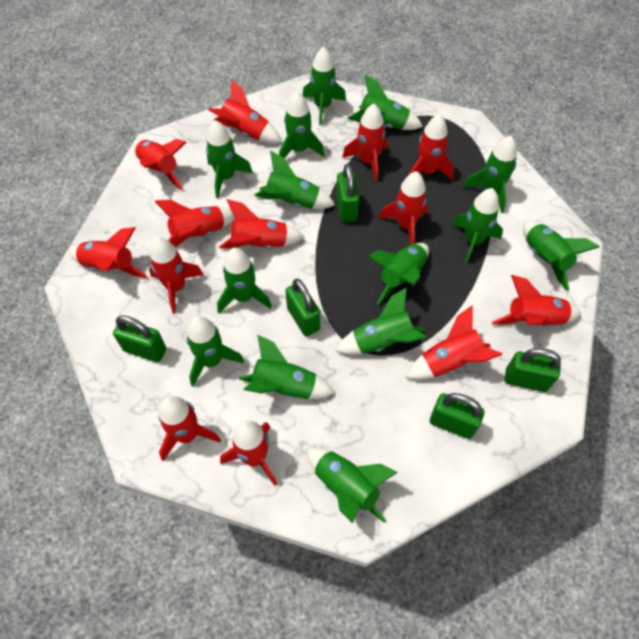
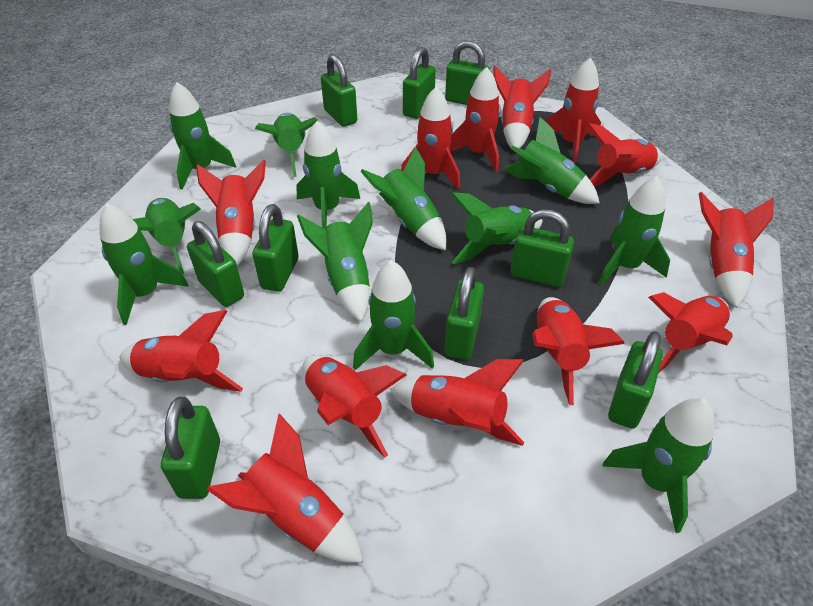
green padlock: [113,316,166,362] [285,279,320,336] [336,164,359,222] [430,393,484,439] [505,348,561,392] = 5 -> [161,397,220,499] [187,221,244,307] [252,204,299,292] [321,54,357,127] [403,47,436,119] [445,41,490,105] [445,267,484,360] [510,209,574,287] [608,331,663,429] = 9
green rocket: [186,316,244,386] [206,120,253,198] [217,248,272,313] [239,334,334,399] [254,151,335,209] [279,92,325,158] [303,47,346,125] [307,448,398,524] [336,287,426,354] [347,74,423,130] [367,243,429,305] [452,188,503,264] [463,136,517,213] [523,222,600,291] = 14 -> [100,203,188,325] [132,198,201,274] [169,82,236,190] [255,113,318,177] [297,120,360,228] [297,202,373,322] [353,260,434,370] [360,147,446,250] [451,192,543,264] [503,117,600,204] [599,176,670,286] [603,398,715,533] = 12

